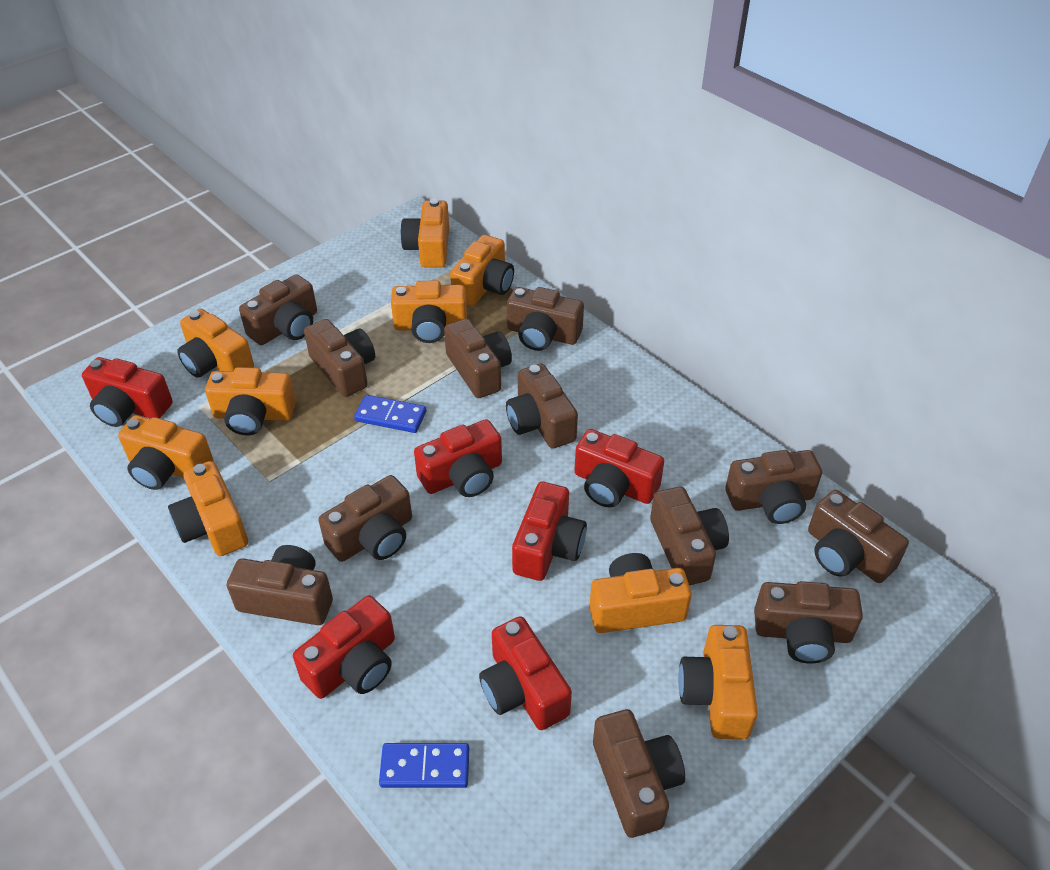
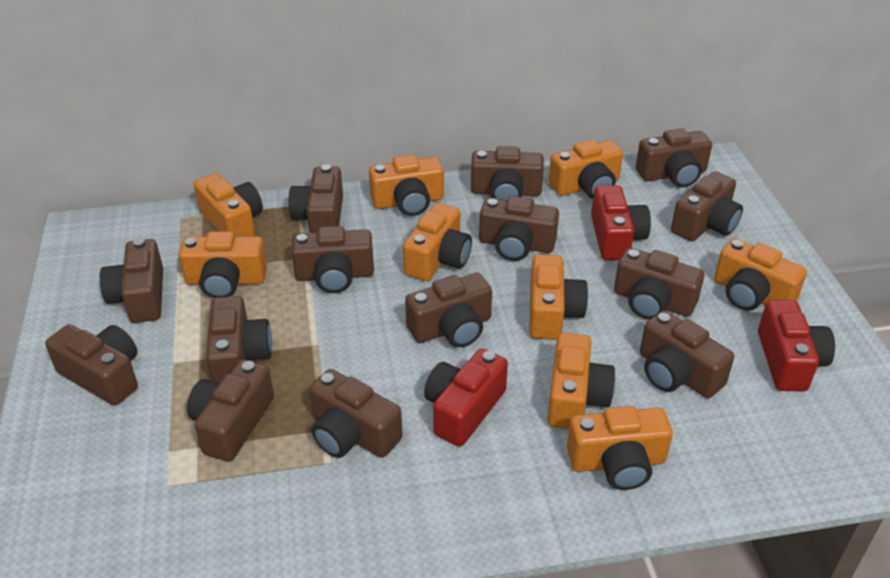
blue domino: [354,395,427,433] [379,743,469,788] = 2 -> none = 0
brown camera: [227,545,333,625] [239,274,317,345] [304,319,375,397] [318,475,412,562] [444,319,512,398] [506,363,578,449] [507,287,584,351] [593,709,685,838] [650,487,729,585] [725,450,822,524] [754,581,863,664] [808,490,909,583] = 12 -> [45,324,138,406] [100,238,163,323] [187,359,274,462] [206,296,272,383] [288,164,343,233] [291,226,374,293] [309,369,402,458] [405,273,492,347] [471,146,544,200] [479,196,559,261] [614,248,704,320] [636,128,712,187] [640,310,734,398] [671,171,743,241] = 14
red camera: [82,357,173,427] [293,596,395,699] [414,419,502,497] [479,616,572,730] [512,482,587,581] [574,429,664,508] = 6 -> [424,348,508,447] [591,185,651,261] [758,300,835,391] = 3

